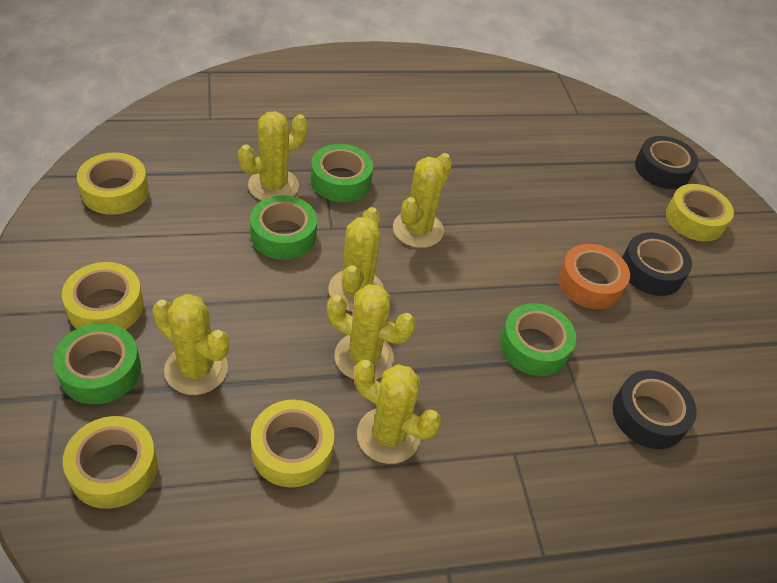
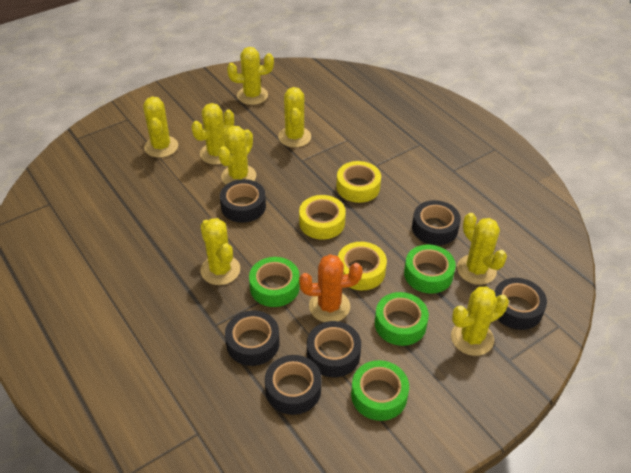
black tape: [613,370,697,449] [622,232,692,296] [635,136,699,189] = 3 -> [220,179,266,223] [225,310,280,366] [265,355,322,415] [307,321,361,377] [412,200,461,245] [495,278,547,330] = 6
orange cactus: none = 0 -> [299,254,363,322] = 1
orange tape: [558,244,630,309] = 1 -> none = 0
yellow cactus: [152,294,229,395] [238,111,308,201] [327,284,416,380] [328,207,384,311] [354,360,441,464] [393,153,452,248] = 6 -> [143,97,178,158] [191,103,234,165] [200,218,240,285] [218,126,256,185] [227,47,274,105] [278,87,311,147] [451,287,509,356] [457,213,507,285] = 8
yellow tape: [62,262,144,330] [63,416,158,509] [77,152,149,215] [251,400,334,488] [666,184,734,241] = 5 -> [299,195,346,239] [337,161,381,203] [338,242,387,290] = 3

